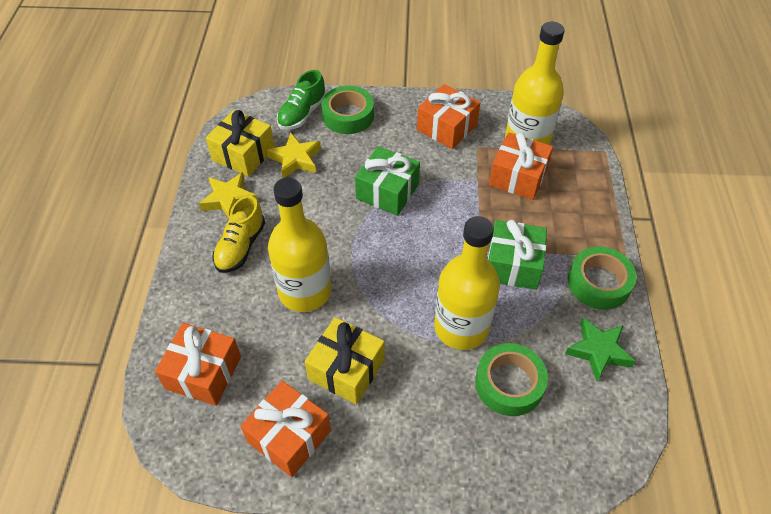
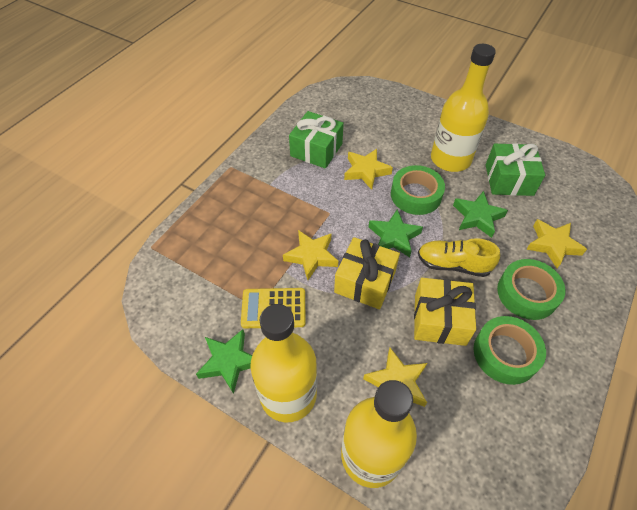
green shoe: [277,70,326,130] = 1 -> none = 0
green star: [565,318,636,381] = 1 -> [196,329,252,394] [369,209,423,257] [453,191,508,238] = 3
orange gift: [155,323,241,406] [240,381,331,477] [417,84,480,149] [489,132,553,200] = 4 -> none = 0
yellow calculator: none = 0 -> [241,288,305,328] = 1
yellow star: [199,172,258,219] [267,132,321,178] = 2 -> [283,230,338,280] [344,149,393,190] [363,348,427,407] [526,219,587,268] = 4

